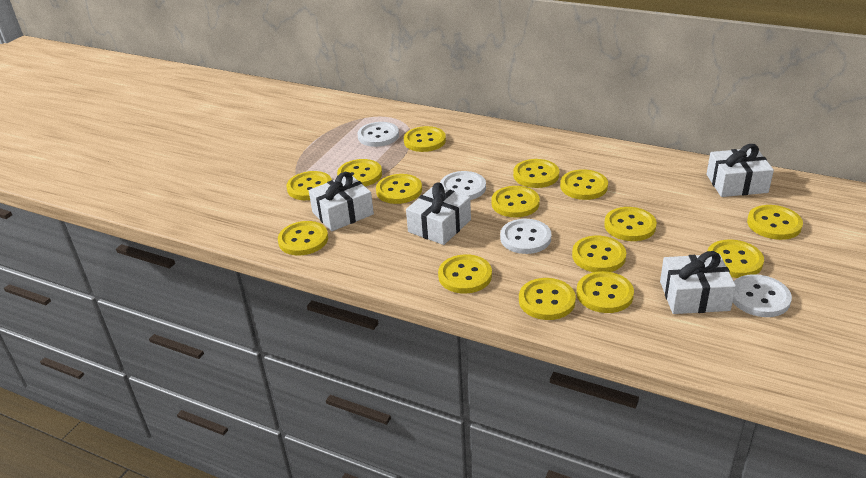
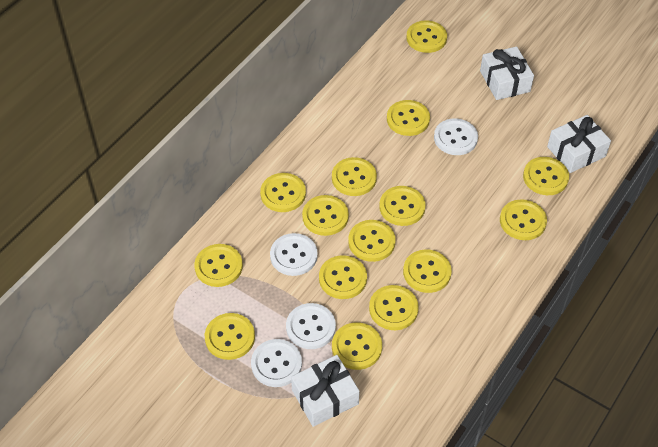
white gift: [309,172,374,231] [406,182,471,245] [660,251,736,314] [707,144,774,197] = 4 -> [291,355,360,427] [480,46,534,100] [547,115,611,173] = 3

